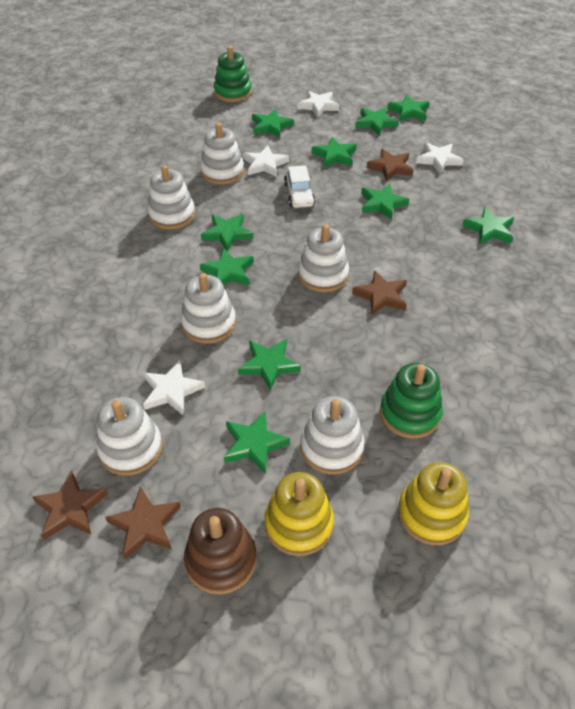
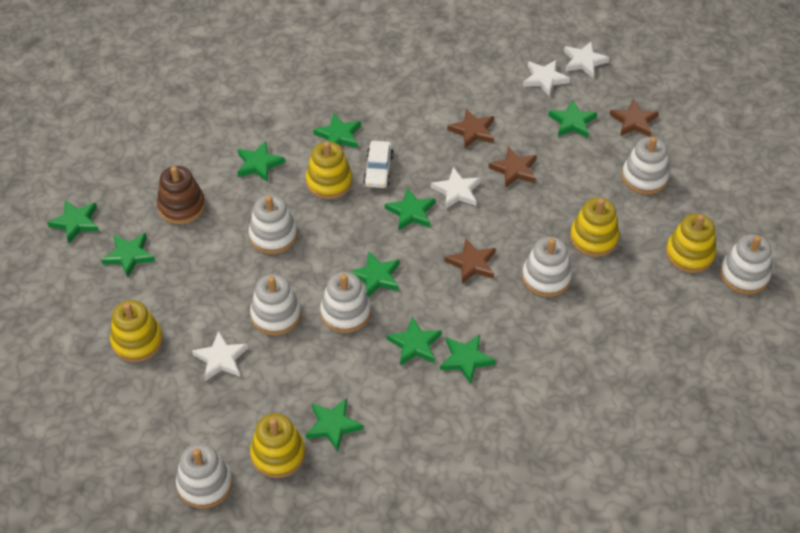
green stacking toy: [214,46,252,102] [380,363,443,438] = 2 -> none = 0
white stacking toy: [96,397,163,476] [147,165,195,230] [181,273,236,344] [200,123,244,185] [298,224,349,292] [300,396,365,475] = 6 -> [176,443,233,509] [249,195,297,254] [250,274,301,335] [320,272,371,333] [522,237,572,297] [622,137,670,194] [720,234,772,294] = 7
yellow stacking toy: [264,472,334,556] [398,462,469,545] = 2 -> [110,300,163,362] [250,413,305,478] [306,141,353,199] [570,197,619,257] [666,213,716,273] = 5

